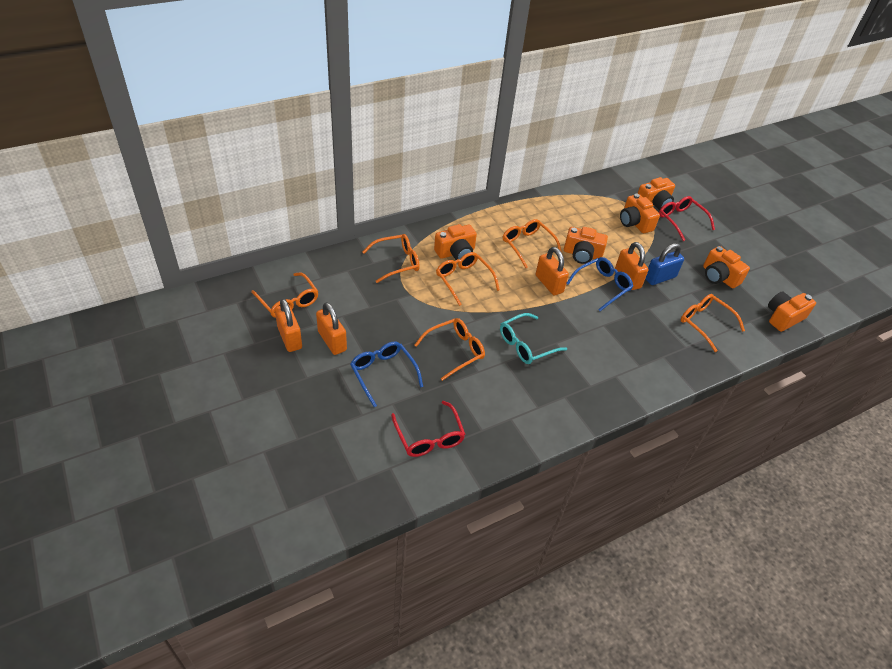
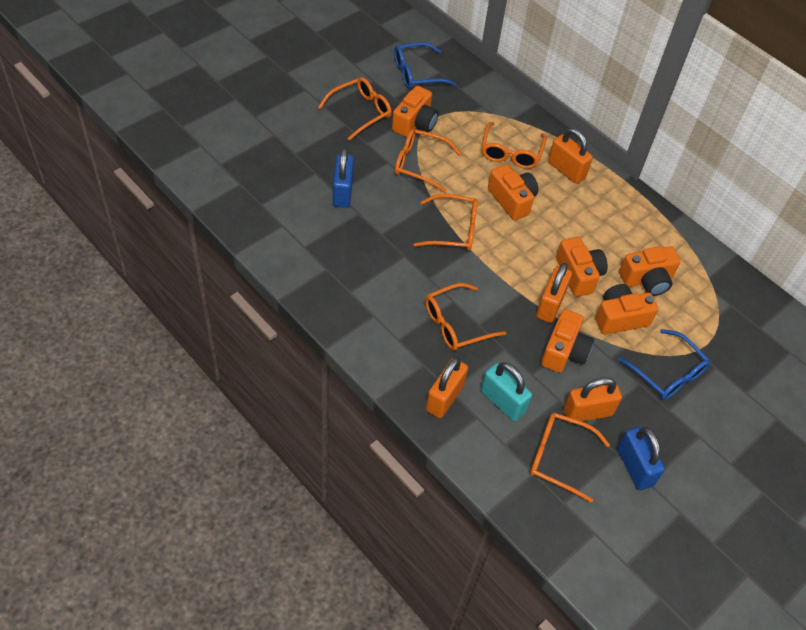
blue padlock: [645,243,684,285] = 1 -> [333,148,354,208] [617,427,665,490] = 2
red glasses: [391,401,466,457] [659,196,715,241] = 2 -> none = 0
turquoise glasses: [500,313,567,364] = 1 -> none = 0
turquoise padlock: none = 0 -> [481,362,532,421] = 1

